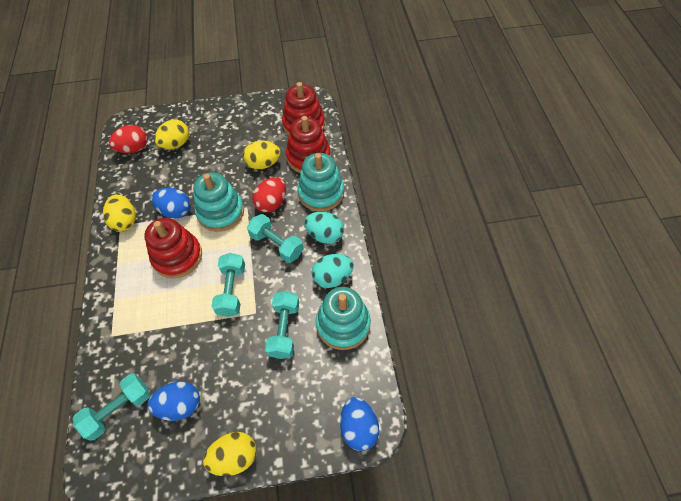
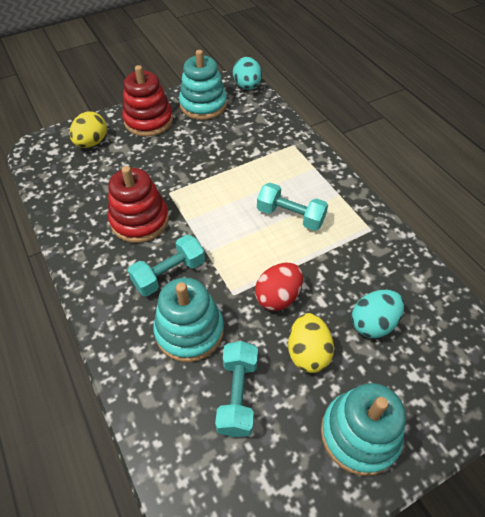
blue egg: [148,382,200,421] [151,188,191,219] [340,397,379,451] = 3 -> none = 0
red egg: [109,125,148,154] [252,177,286,213] = 2 -> [255,263,303,311] = 1
red stacking toy: [144,218,202,278] [282,82,325,135] [286,116,331,173] = 3 -> [108,166,169,243] [122,65,173,137] = 2
turquoise dumbbell: [73,374,151,441] [212,253,245,317] [247,214,303,263] [265,291,299,359] = 4 -> [128,235,205,296] [215,341,258,437] [257,183,328,231] = 3
yellow egg: [103,194,136,232] [154,119,189,150] [203,432,256,476] [243,141,281,169] = 4 -> [70,112,107,148] [288,313,334,373] = 2

